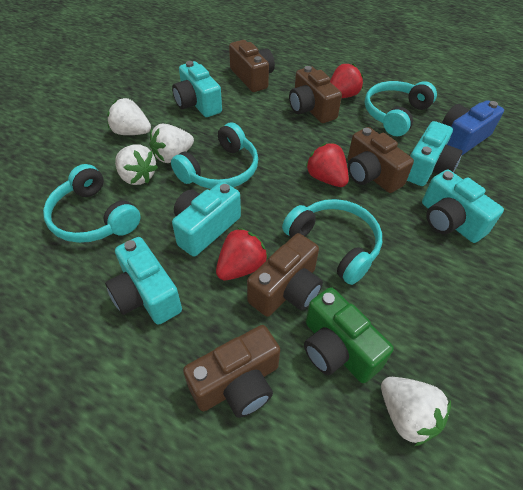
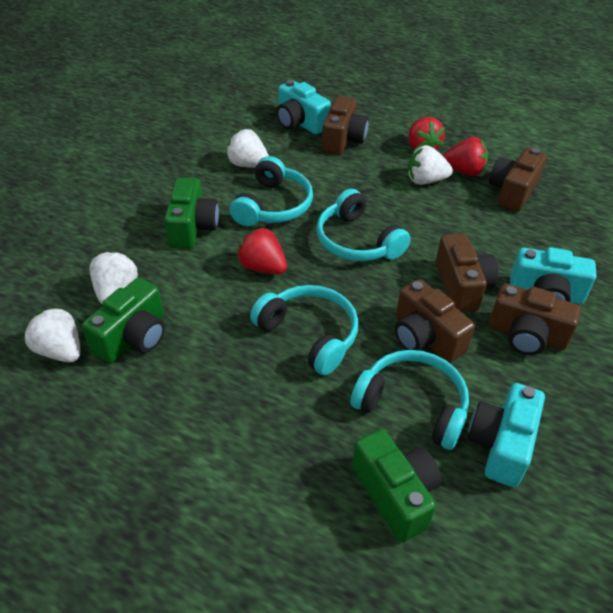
blue camera: [442,100,504,156] = 1 -> none = 0
green camera: [304,287,394,383] = 1 -> [82,278,165,363] [164,178,219,249] [352,429,441,542] = 3
turquoise camera: [105,237,182,325] [172,61,222,117] [172,182,241,257] [407,121,463,186] [422,170,504,243] = 5 -> [276,80,331,134] [467,383,545,487] [510,247,597,304] = 3

